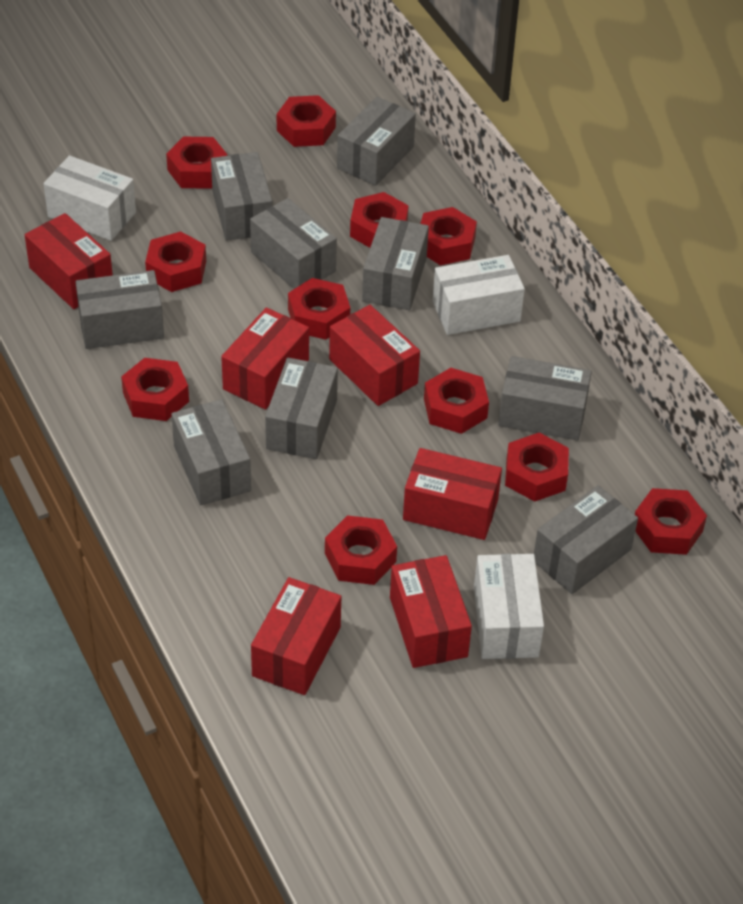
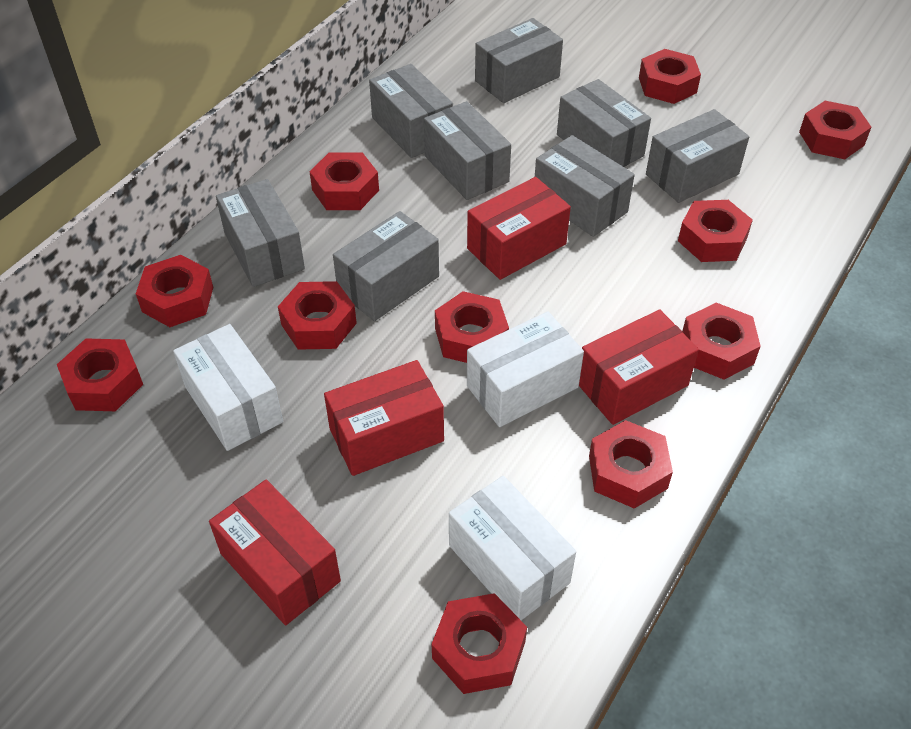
grey box: [75,270,164,349] [171,399,251,506] [211,152,272,241] [250,198,337,289] [265,357,338,459] [337,97,416,186] [362,217,429,310] [498,356,592,441] [534,485,638,594] = 9 -> [216,179,305,287] [333,211,439,321] [369,64,453,158] [424,101,511,200] [475,18,563,103] [535,135,635,237] [557,79,651,167] [646,109,749,203] = 8
red box: [25,213,113,309] [221,307,309,410] [251,577,341,695] [329,305,420,406] [390,555,472,668] [403,448,502,540] = 6 -> [209,479,341,625] [324,360,444,476] [467,177,571,280] [579,309,699,425] = 4

